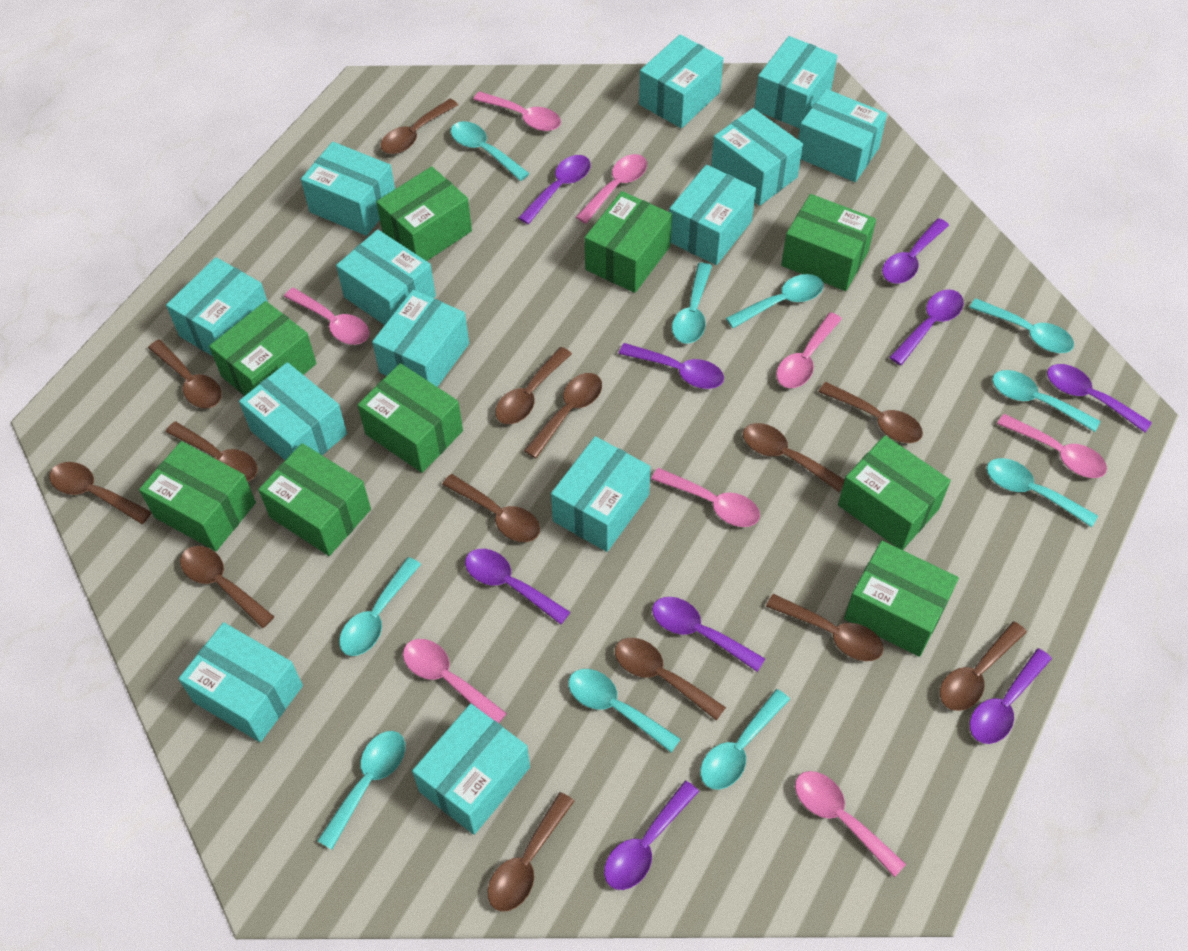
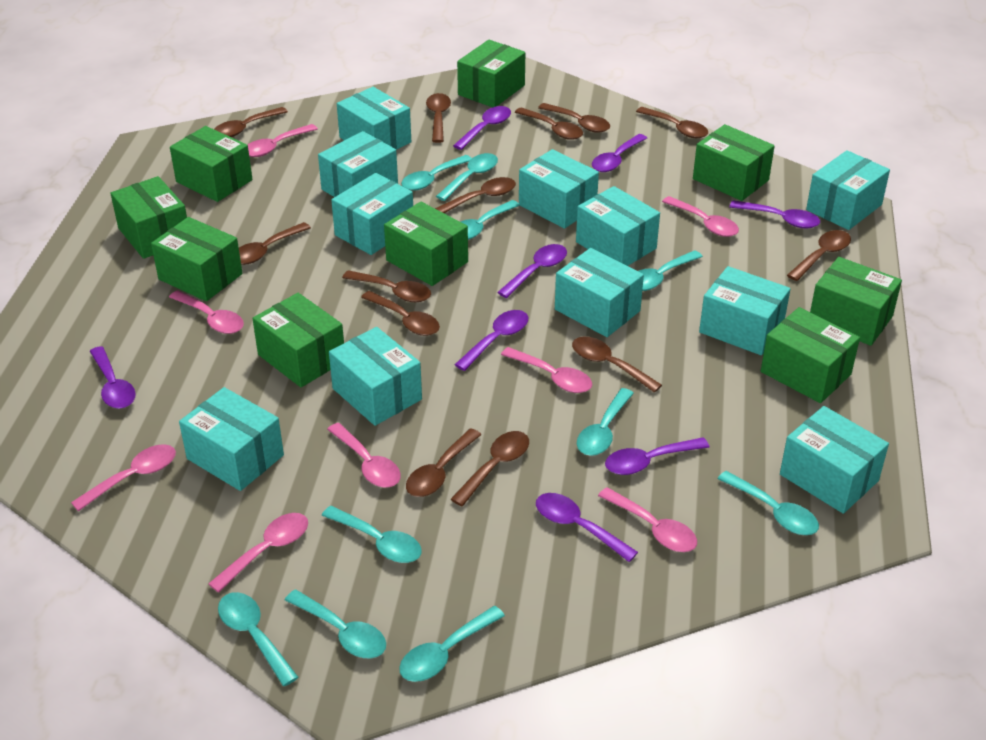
brown spoon: [49,462,152,524] [148,340,222,408] [166,422,258,482] [180,546,274,628] [380,99,458,154] [442,474,540,542] [488,792,574,912] [495,347,572,424] [524,373,602,458] [615,638,726,721] [743,423,844,492] [766,594,883,661] [819,382,923,443] [940,622,1027,711] = 14 -> [214,107,288,137] [239,222,311,265] [342,270,431,302] [361,291,440,336] [406,428,482,497] [426,93,451,143] [435,177,516,213] [450,431,529,506] [515,107,583,140] [538,103,610,133] [572,337,662,393] [636,107,708,138] [787,230,851,281] = 13
purple spoon: [465,549,570,624] [518,155,591,224] [604,781,699,890] [619,343,724,389] [652,597,765,672] [882,218,949,284] [889,289,964,365] [970,649,1052,744] [1047,364,1152,433] = 9 -> [90,346,136,409] [453,106,511,150] [455,310,528,371] [497,244,567,298] [536,493,638,562] [592,134,647,172] [605,437,710,475] [729,200,820,228] = 8
turquoise box: [166,257,268,356] [178,622,303,742] [239,362,347,460] [301,142,395,236] [336,229,436,325] [372,290,469,387] [412,704,530,835] [551,436,651,552] [639,34,723,128] [669,165,756,265] [711,108,803,206] [754,36,837,129] [798,89,887,182] = 13 -> [179,387,284,491] [318,131,398,197] [329,327,422,426] [331,173,413,255] [337,87,411,150] [519,149,599,229] [555,248,644,337] [576,186,660,266] [699,266,791,355] [780,406,889,514] [806,150,890,230] = 11

